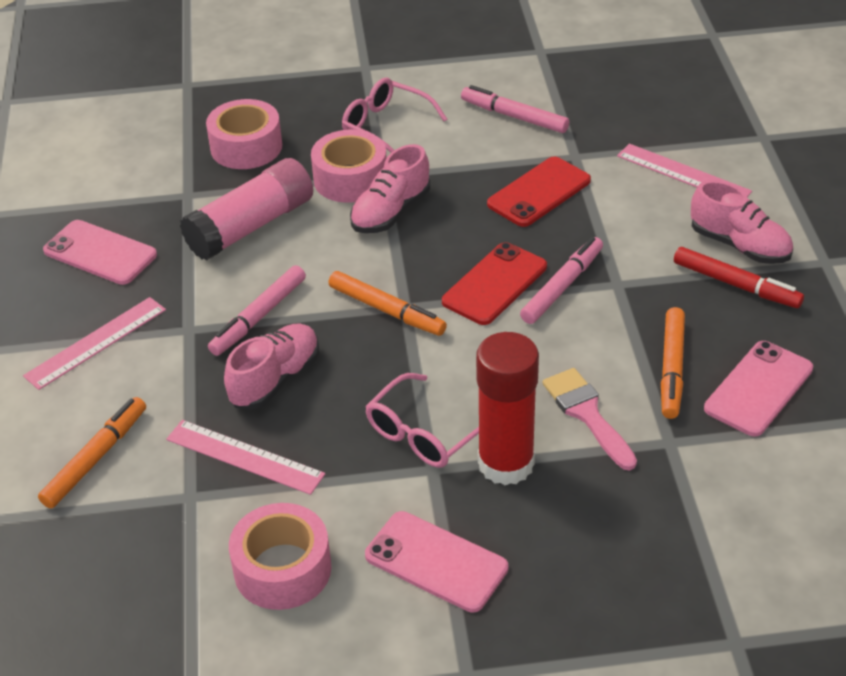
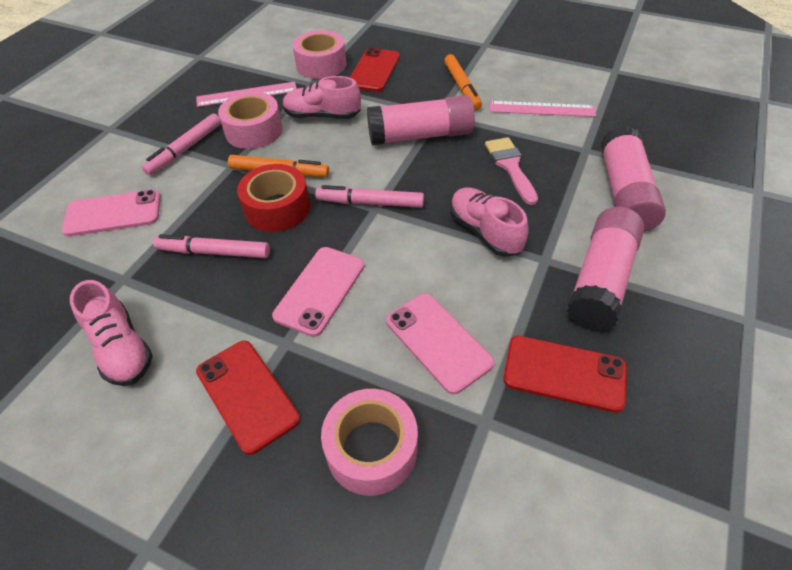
orange marker: [38,397,146,508] [329,271,447,336] [661,307,685,419] = 3 -> [228,155,329,177] [444,54,482,110] = 2
pink glasses: [342,78,447,153] [365,373,479,468] = 2 -> none = 0
pink glue stick: [180,158,313,260] = 1 -> [367,95,475,145] [566,207,644,331] [600,126,666,232] = 3
pink ruler: [23,297,166,390] [166,420,325,495] [617,144,752,197] = 3 -> [196,82,297,107] [490,101,596,117] = 2
red glue stick: [476,332,539,485] = 1 -> none = 0
red marker: [674,247,804,308] = 1 -> none = 0
red phone: [442,242,547,325] [487,157,591,227] = 2 -> [196,341,300,455] [350,48,400,92] [503,336,627,413] = 3
red tape: none = 0 -> [237,164,310,232] = 1

